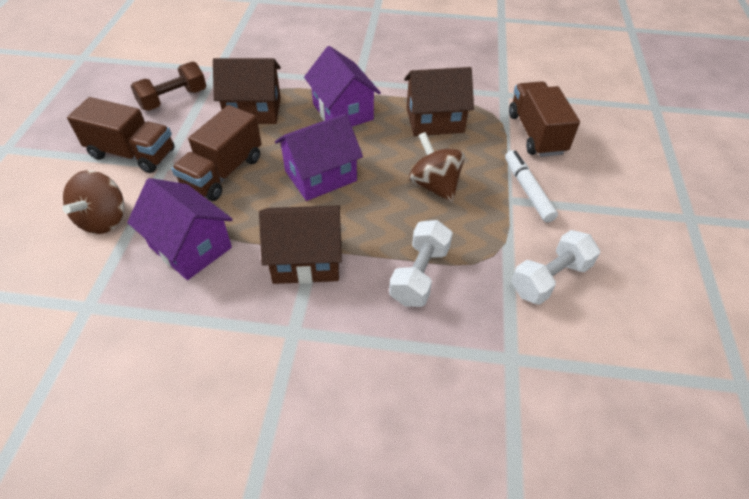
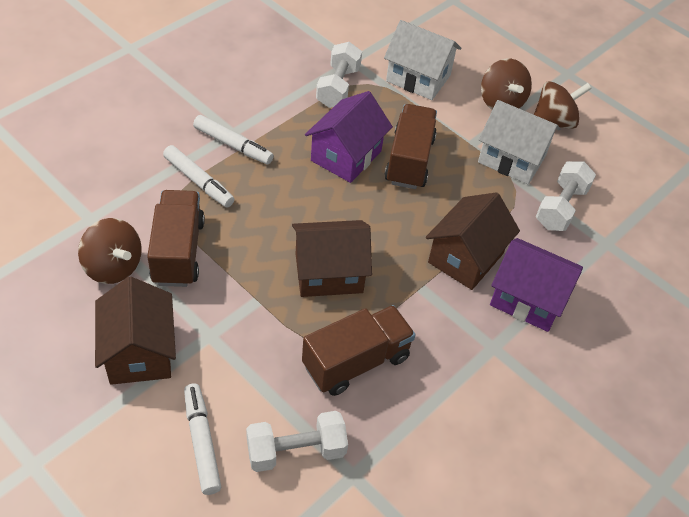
brown dumbbell: [131,62,206,111] = 1 -> none = 0
brown spinning top: [62,170,124,234] [409,132,465,203] = 2 -> [78,218,142,284] [481,59,532,110] [534,81,592,129] = 3
purple house: [127,178,233,280] [275,113,363,201] [304,46,381,126] = 3 -> [305,91,393,183] [490,238,583,332] = 2
white dumbbell: [389,220,453,307] [511,230,600,305] = 2 -> [246,411,348,472] [316,42,362,108] [536,161,596,231] = 3
white house: none = 0 -> [384,20,461,100] [478,100,560,184] = 2
white marker: [505,150,558,223] = 1 -> [163,145,234,207] [184,383,221,495] [193,115,274,165] = 3

